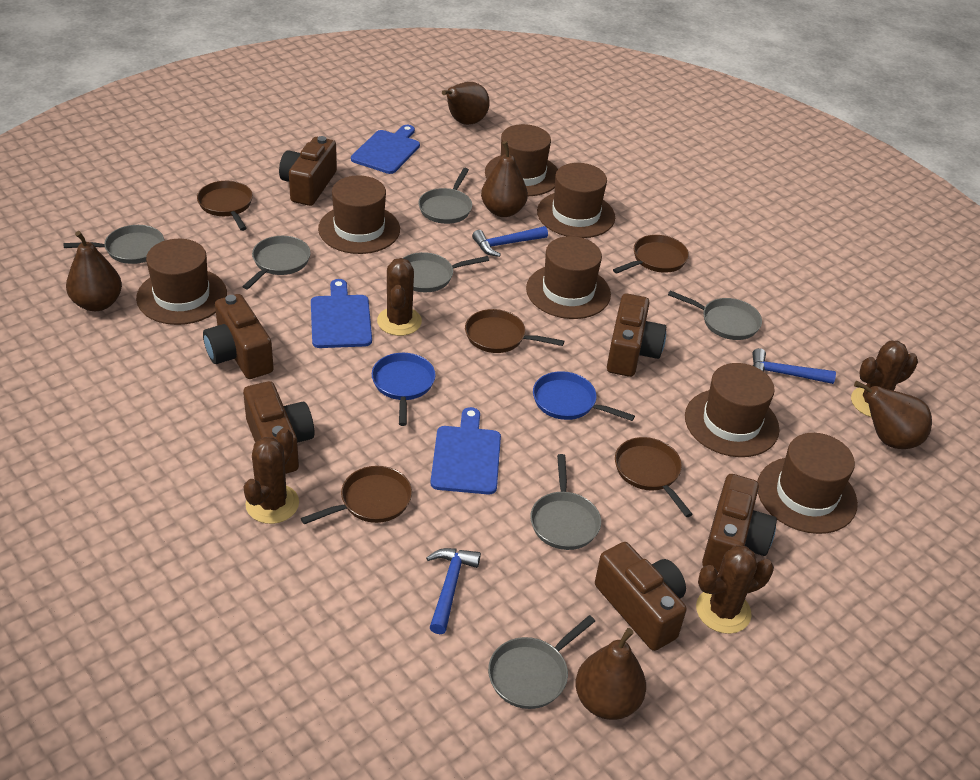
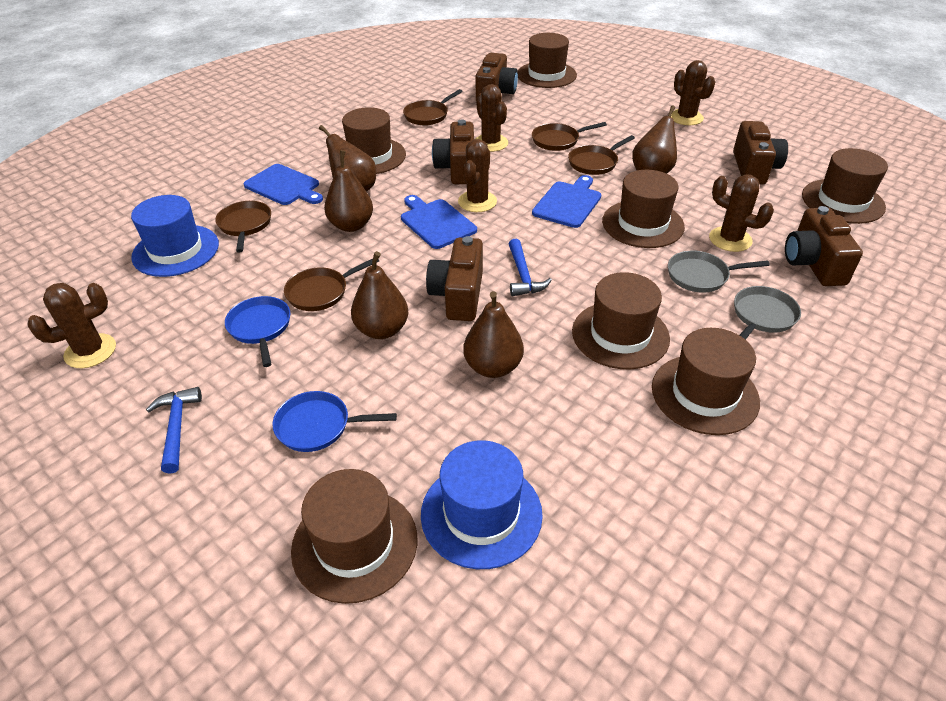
blue hammer: [426,548,481,634] [472,226,548,257] [753,348,836,384] = 3 -> [146,387,202,474] [509,239,552,296] = 2
blue hat: none = 0 -> [131,195,219,277] [421,440,543,569] = 2
brown cactus: [243,428,299,524] [377,258,422,336] [696,545,774,634] [851,341,918,417] = 4 -> [27,283,116,368] [458,139,497,212] [476,84,508,152] [671,60,715,125] [709,174,774,252] = 5
brown camera: [203,294,274,379] [243,381,314,474] [279,136,337,206] [595,542,687,651] [607,294,666,377] [702,474,777,573] = 6 -> [426,236,483,321] [432,120,474,184] [476,53,518,98] [733,121,788,184] [785,206,863,286] = 5
grey pan: [64,225,164,264] [242,236,311,289] [403,252,489,292] [418,168,472,224] [488,615,595,709] [530,454,601,550] [668,291,762,340] = 7 -> [668,251,770,293] [734,286,801,340] = 2

